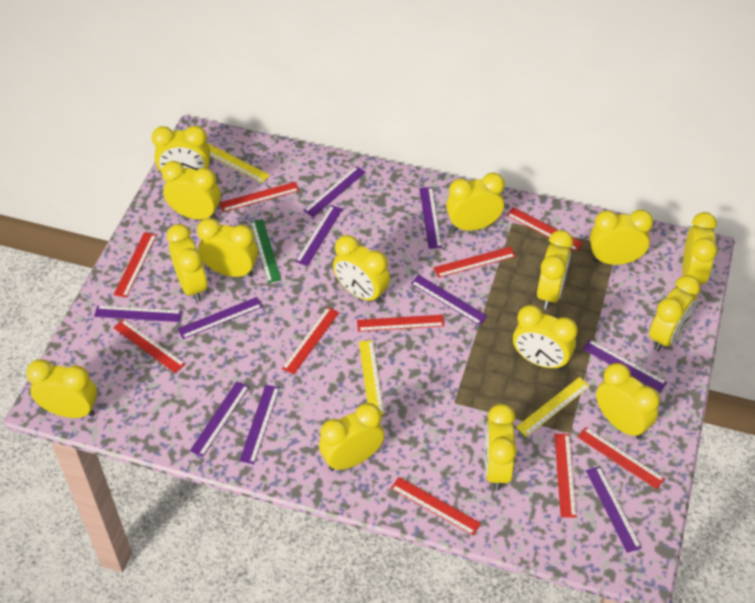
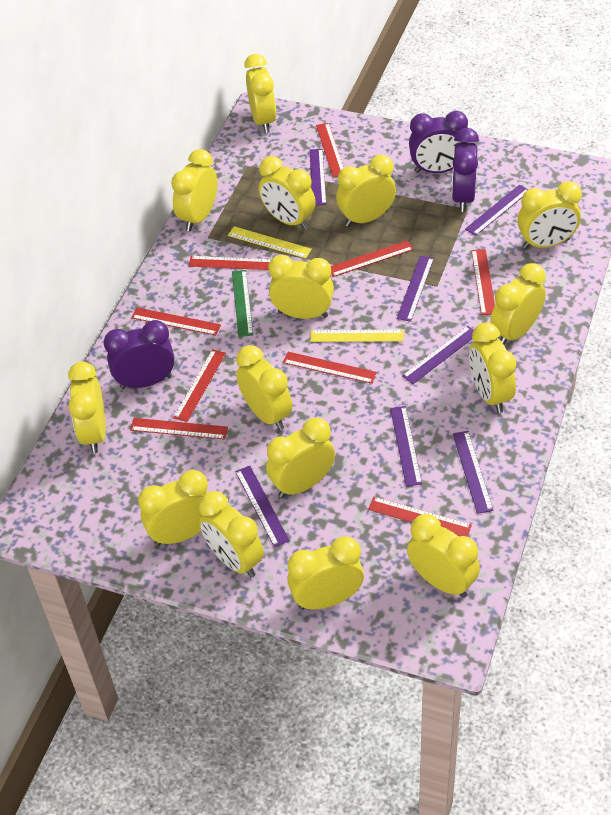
purple clock: none = 0 -> [104,320,175,389] [409,111,468,173] [452,128,479,212] = 3
purple ruler: [94,305,182,322] [178,297,263,339] [190,381,249,457] [240,385,280,464] [296,205,343,266] [304,166,365,217] [411,275,488,325] [419,187,442,249] [582,339,667,392] [586,466,642,553] = 10 -> [235,466,290,547] [309,149,327,206] [390,406,422,486] [397,256,434,322] [402,326,474,384] [453,431,493,514] [465,184,529,236] = 7
red ruler: [114,232,157,298] [114,319,185,373] [219,182,299,212] [282,307,339,375] [357,315,445,332] [391,477,481,535] [433,247,516,278] [506,207,583,252] [554,434,577,518] [577,427,665,489] = 10 -> [130,418,228,440] [131,307,221,335] [173,349,226,422] [189,256,271,270] [283,352,377,384] [316,123,344,178] [331,240,414,277] [368,497,472,537] [471,249,495,315] = 9
yellow ruler: [208,144,270,183] [359,340,384,414] [516,377,590,437] = 3 -> [228,226,312,258] [310,329,404,342] = 2

